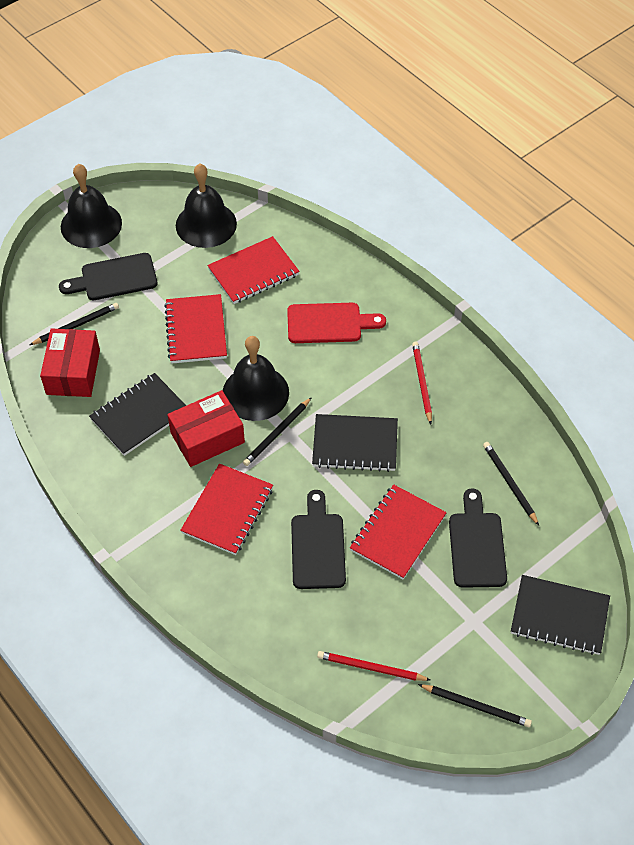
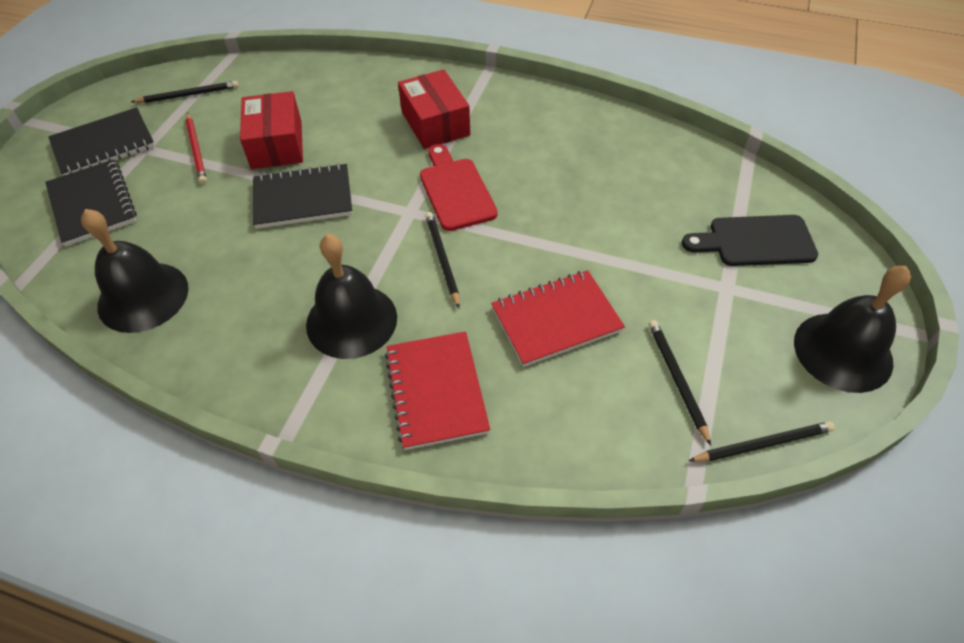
black cutting board: [59,253,157,300] [291,490,346,589] [449,488,507,588] = 3 -> [682,215,818,266] = 1
red notebook: [164,294,227,363] [180,463,273,555] [207,236,300,304] [350,485,447,579] = 4 -> [385,331,490,450] [491,270,625,367] = 2
red pencil: [317,651,430,681] [412,342,432,424] = 2 -> [186,113,207,184] = 1

